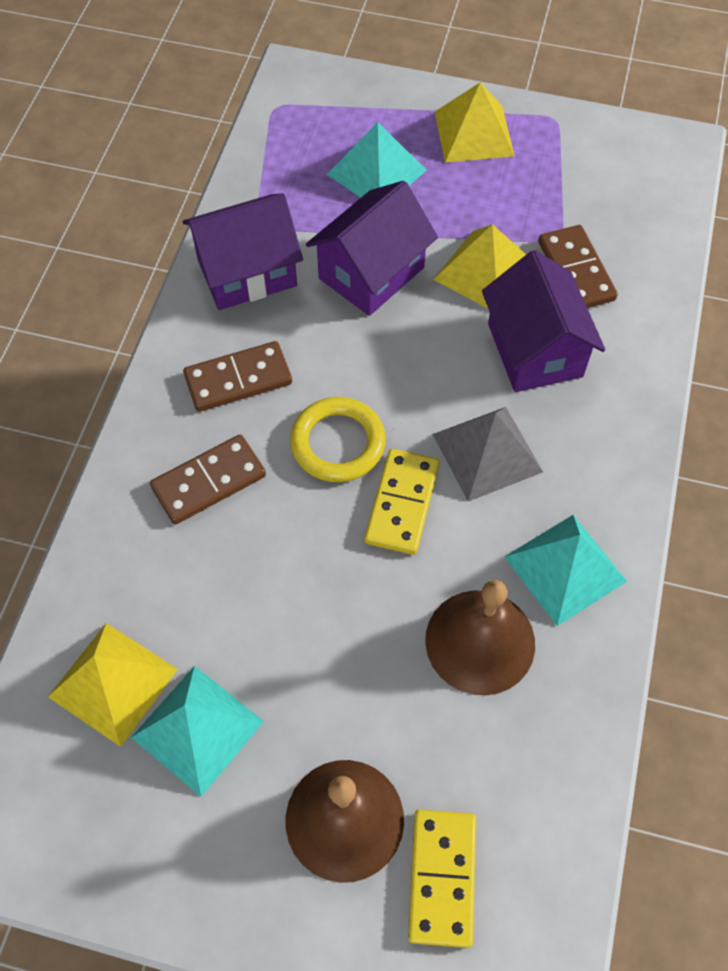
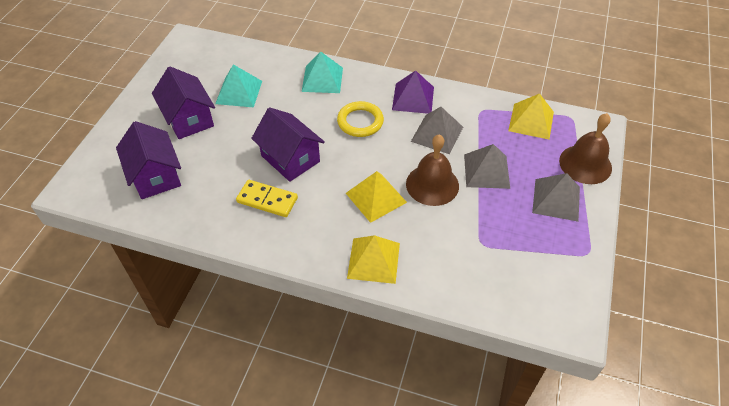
brown domino: [150,435,266,525] [183,341,292,412] [538,225,618,308] = 3 -> none = 0
grey pyramid: [433,407,543,501] = 1 -> [411,107,463,154] [464,144,510,189] [532,173,580,222] = 3
purple pyramid: none = 0 -> [392,70,434,114] = 1
turquoise pyramid: [131,666,264,797] [327,122,427,198] [504,515,627,626] = 3 -> [215,64,262,107] [302,52,343,93] = 2
yellow domino: [365,449,439,555] [408,809,476,948] = 2 -> [236,180,298,217] = 1

